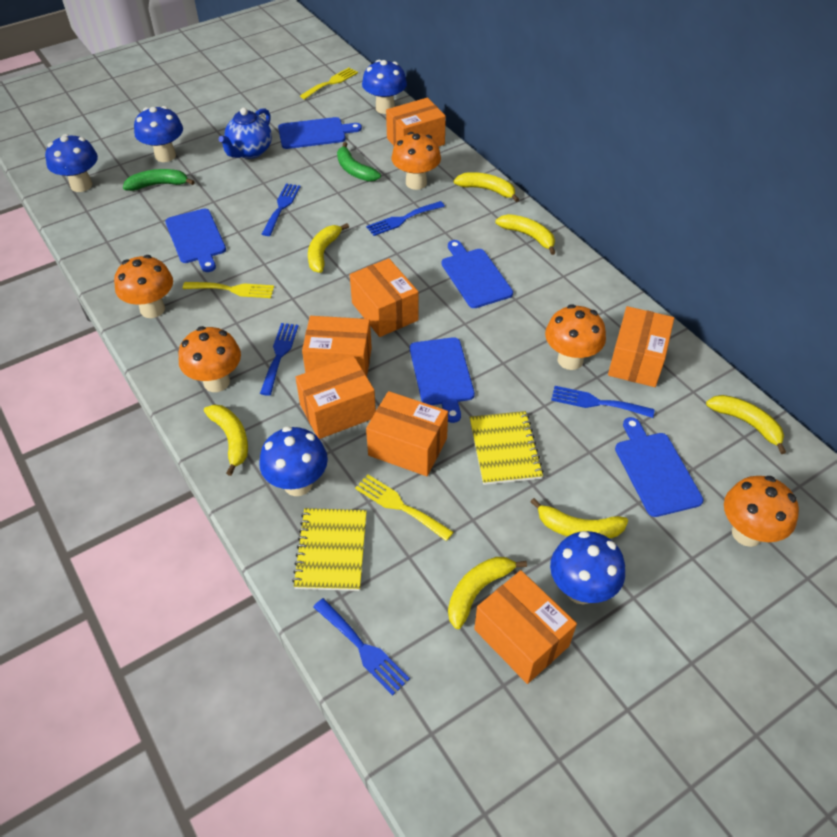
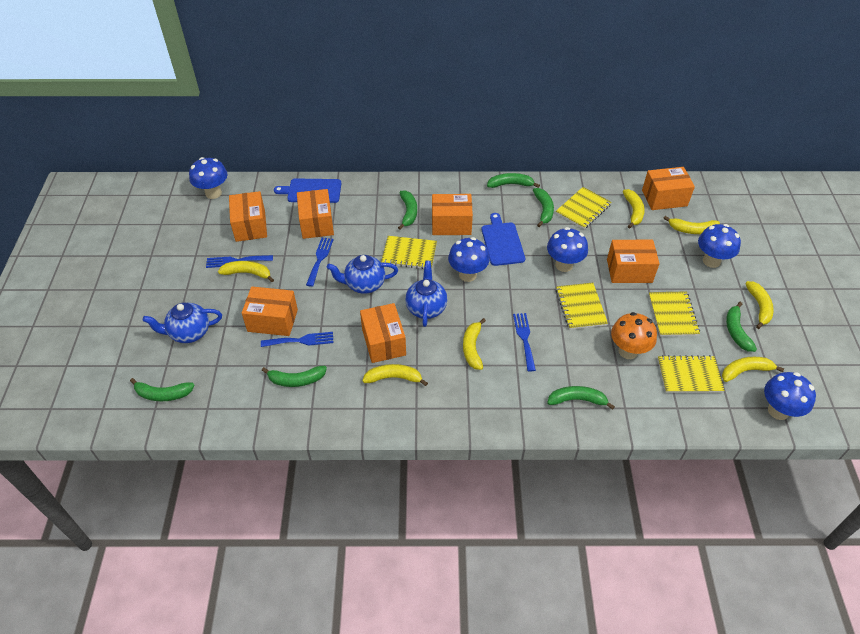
blue cutting board: [165,208,226,272] [278,117,362,149] [410,337,475,423] [442,240,513,308] [615,417,704,517] = 5 -> [274,178,342,203] [482,213,525,266] = 2
blue fork: [260,323,299,396] [262,183,301,236] [313,598,410,695] [366,201,445,236] [551,386,655,418] = 5 -> [206,255,273,268] [261,332,333,347] [306,237,333,287] [513,313,536,372] = 4
blue teapot: [219,108,272,159] = 1 -> [143,302,222,343] [327,255,398,294] [405,261,447,327] = 3
green banana: [123,169,195,191] [337,142,381,182] = 2 -> [130,378,195,401] [262,366,327,387] [398,190,417,230] [487,173,540,188] [533,188,554,227] [547,386,615,410] [726,302,757,352] = 7
orange mushroom: [114,255,173,318] [178,326,241,392] [392,132,441,190] [545,304,606,370] [724,476,799,547] = 5 -> [611,312,657,359] = 1
yellow fork: [183,282,274,298] [300,68,358,99] [355,475,453,541] = 3 -> none = 0
yellow notebook: [292,508,367,591] [470,411,544,485] = 2 -> [381,236,437,269] [556,187,612,229] [556,283,608,330] [649,291,700,336] [658,355,725,393] = 5

